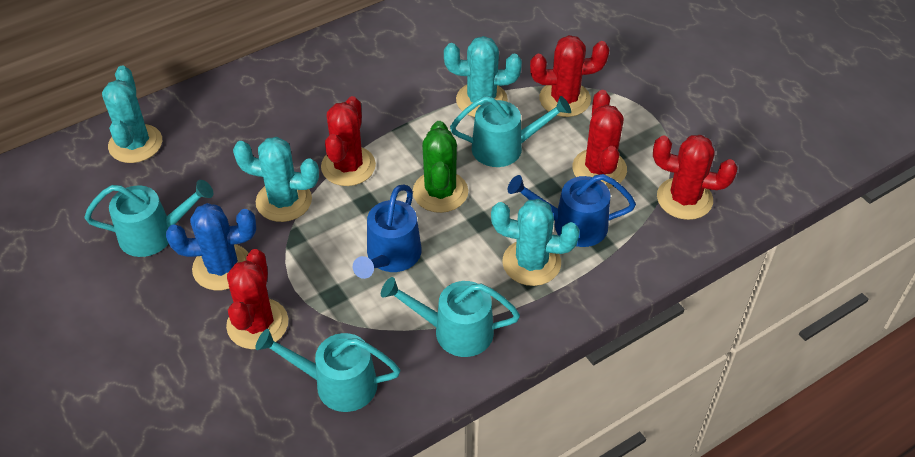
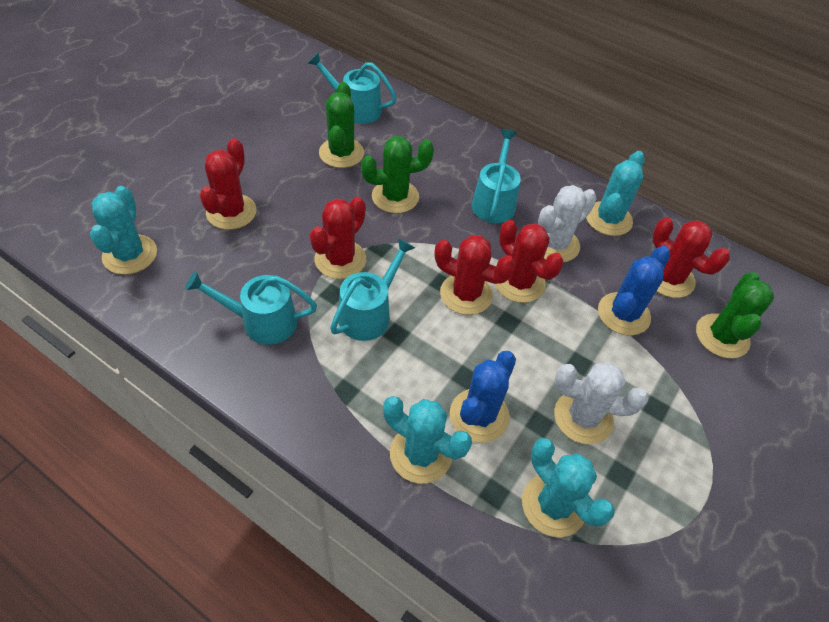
blue cactus: [166,203,256,290] = 1 -> [450,351,516,443] [598,246,670,336] = 2
blue watering can: [353,185,422,279] [508,174,636,247] = 2 -> none = 0
green cactus: [413,121,468,213] = 1 -> [319,82,364,168] [361,136,434,213] [696,272,774,358] = 3
white cactus: none = 0 -> [538,185,597,263] [554,362,648,444] = 2

